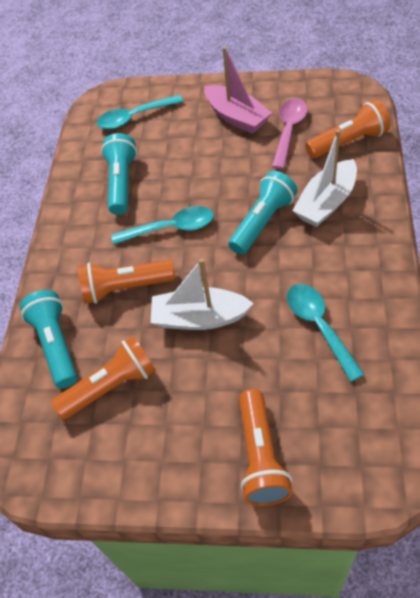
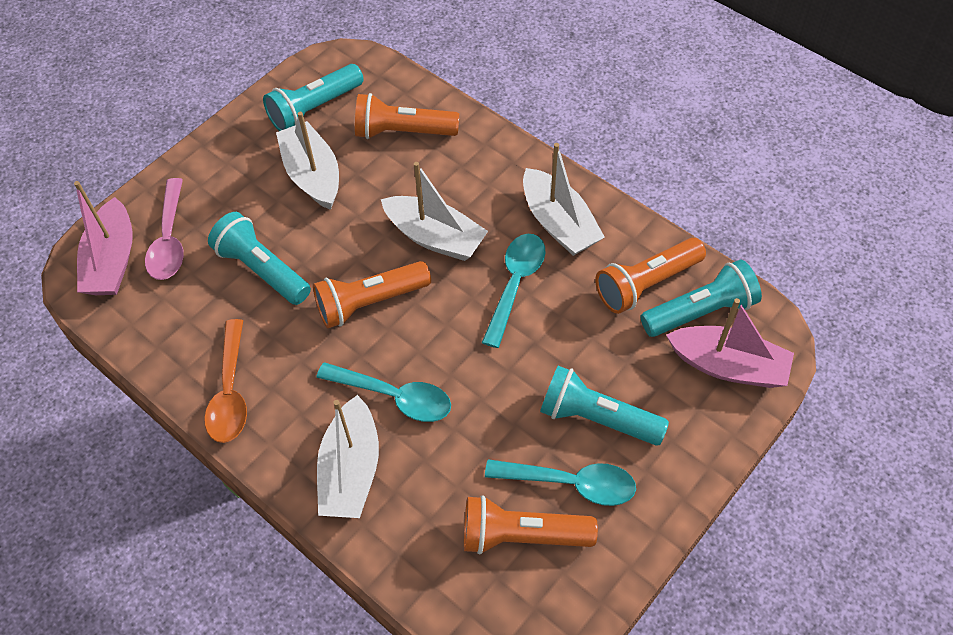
orange spoon: none = 0 -> [204,319,247,443] = 1
pink boat: [204,47,272,134] = 1 -> [74,181,133,295] [666,298,794,388] = 2
turquoise flashlight: [20,290,78,388] [101,133,137,215] [228,171,298,255] = 3 -> [208,212,311,305] [263,64,364,131] [540,366,669,446] [640,259,762,337] = 4
white boat: [151,258,254,330] [292,129,357,227] = 2 -> [276,112,339,210] [317,395,379,518] [381,162,488,261] [523,143,605,256] = 4

